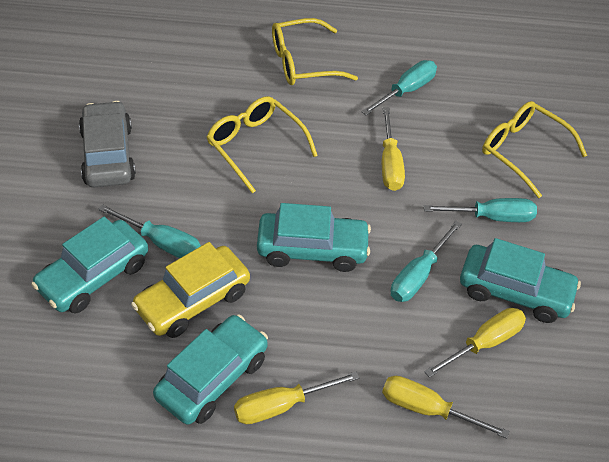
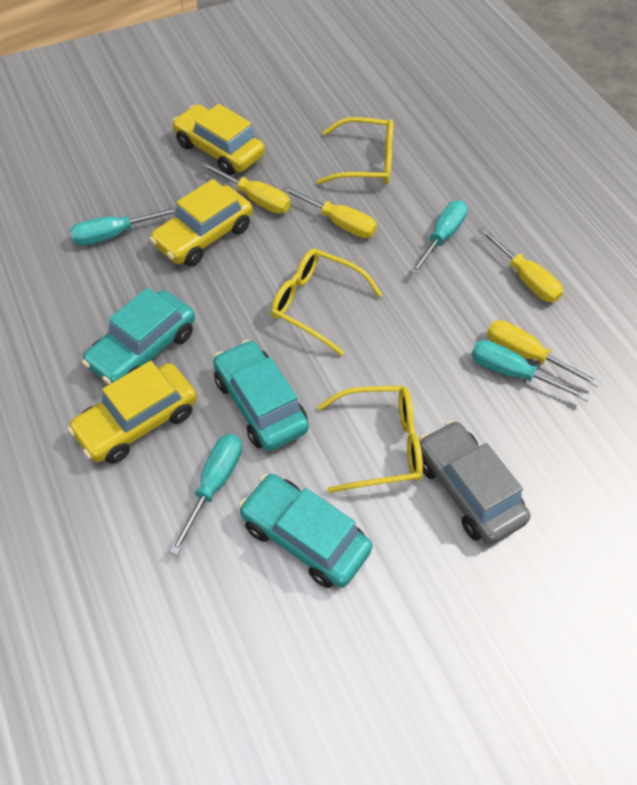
turquoise car: [31,217,148,314] [153,315,268,425] [257,203,371,272] [460,238,581,323] = 4 -> [82,288,195,384] [213,340,309,451] [238,474,373,588] = 3
yellow car: [131,242,250,338] = 1 -> [68,361,197,464] [149,179,253,266] [172,104,265,175] = 3

